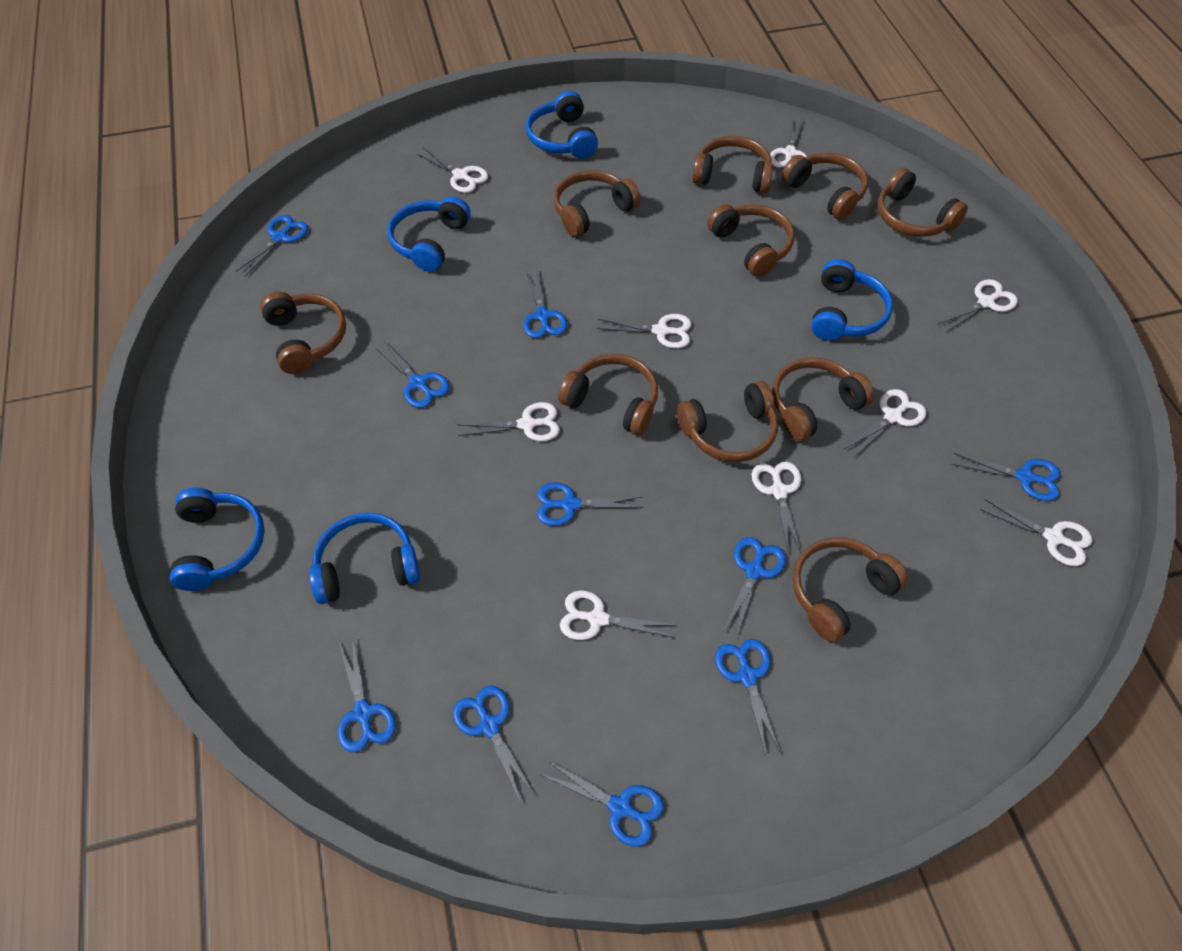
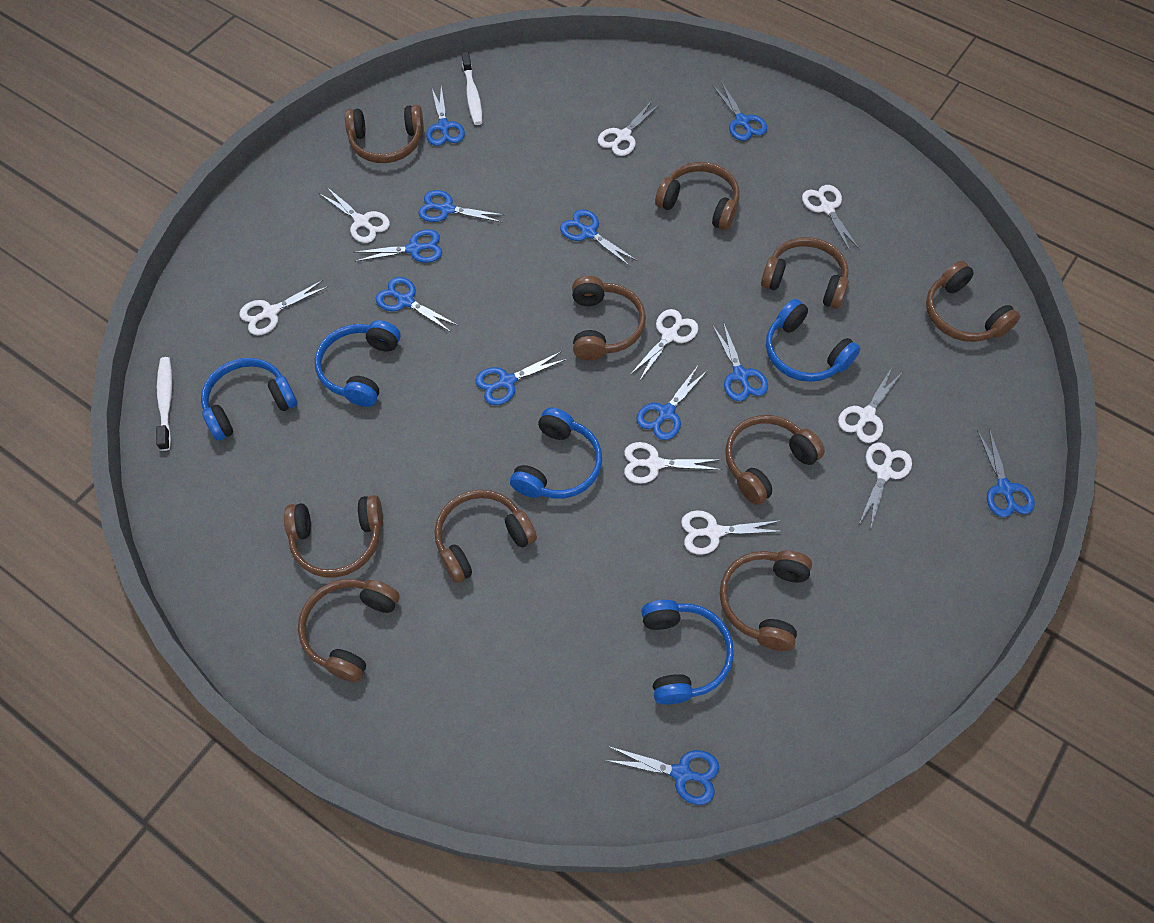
blue scissors: [235,215,308,277] [338,640,396,752] [374,341,450,408] [453,685,534,802] [523,269,568,338] [537,482,644,526] [540,760,664,847] [715,639,781,754] [724,537,786,636] [952,453,1060,501] = 10 -> [353,229,442,263] [376,277,457,332] [418,190,504,222] [426,87,465,146] [475,351,567,405] [560,209,637,266] [605,746,719,805] [636,366,708,440] [712,81,767,141] [713,322,768,401] [977,428,1035,517] = 11
white toothbrush: none = 0 -> [156,357,172,451] [462,52,482,125] = 2

